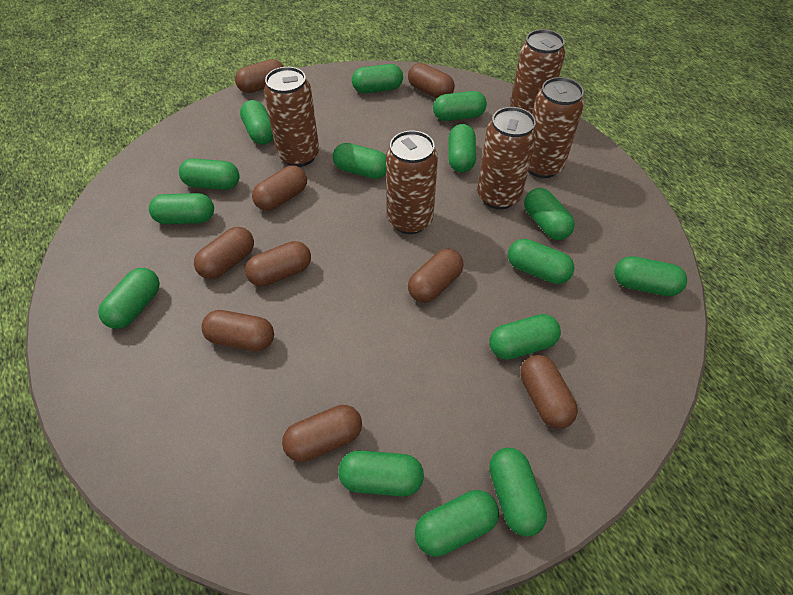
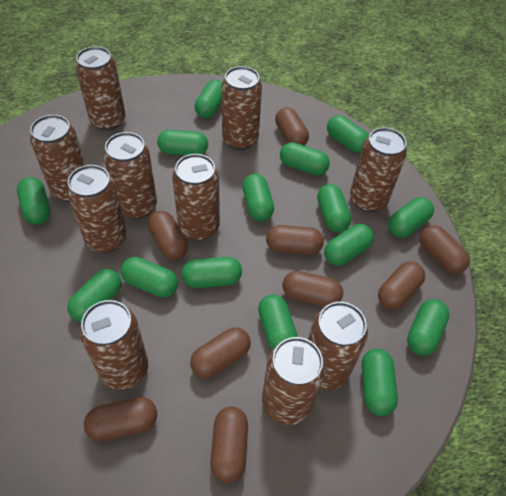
brown can: [264,67,319,167] [386,131,438,234] [477,107,537,209] [510,29,565,114] [528,77,584,178] = 5 -> [30,115,86,202] [67,165,127,253] [75,46,126,131] [80,300,148,390] [104,132,157,219] [172,154,220,241] [222,66,262,150] [262,337,325,425] [308,302,368,390] [350,127,407,212] = 10

